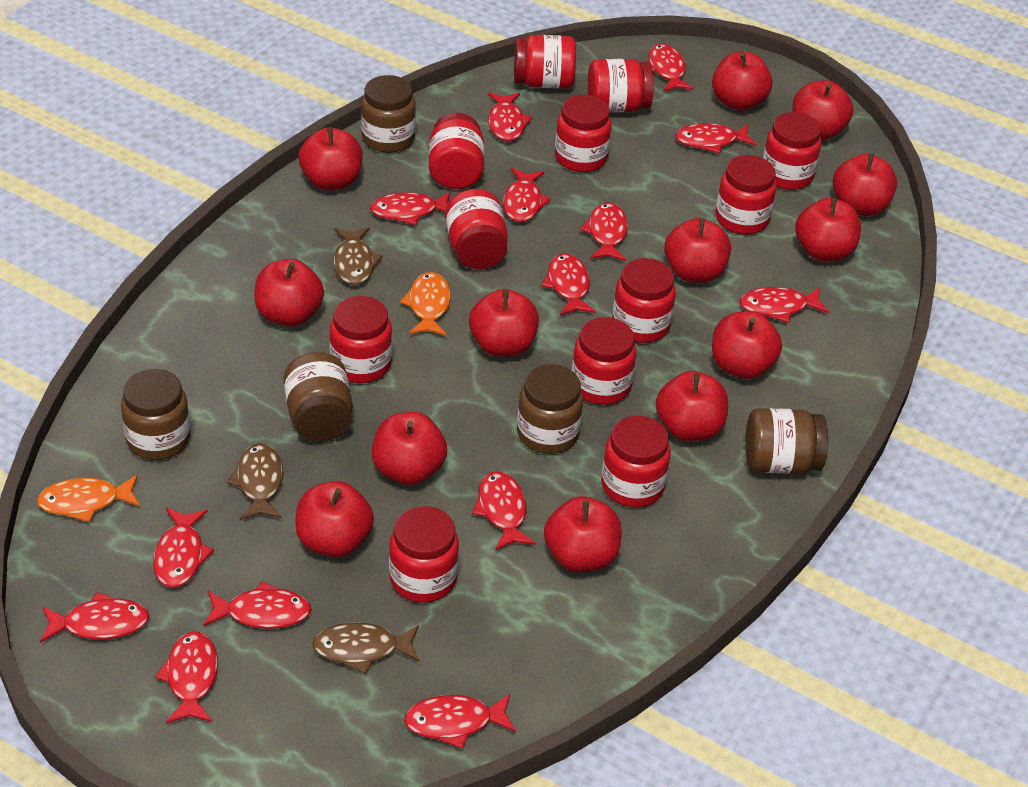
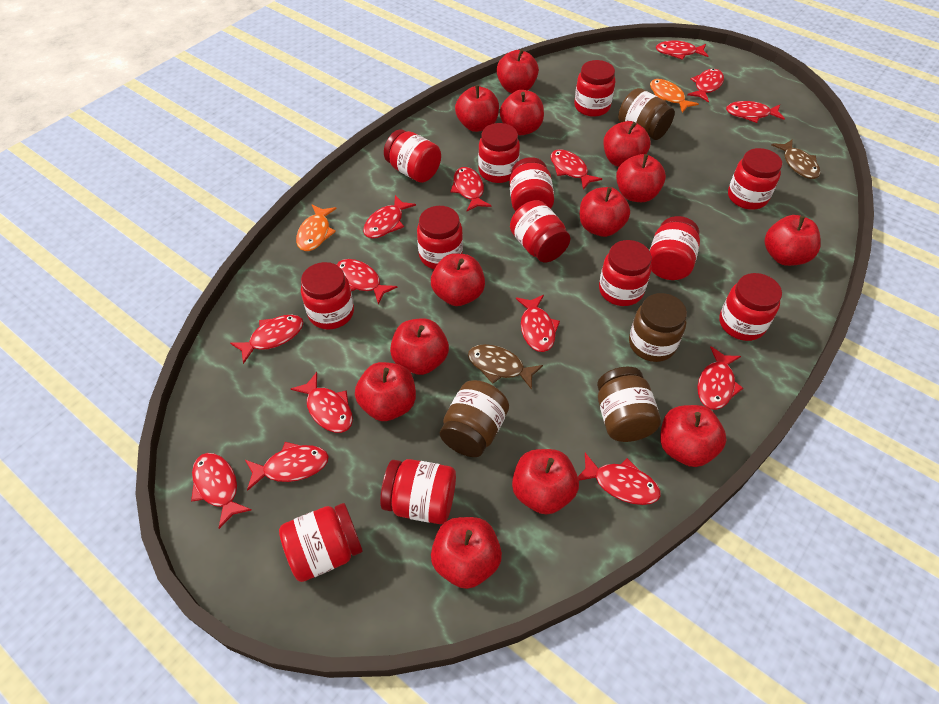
brown fish: [227,443,283,520] [312,622,420,674] [333,227,383,285] = 3 -> [468,344,543,390] [771,140,820,179] = 2
brown jar: [121,369,191,460] [283,352,352,442] [361,75,416,153] [517,364,583,454] [745,408,828,474] = 5 -> [440,380,509,457] [597,367,661,442] [618,88,675,140] [629,293,687,362] = 4
red jar: [330,296,392,383] [389,506,459,603] [429,113,484,189] [445,189,508,269] [514,35,576,88] [555,95,611,172] [572,317,636,405] [587,59,654,113] [601,416,671,507] [612,258,676,343] [715,155,777,235] [763,112,822,190] = 12 -> [279,503,363,582] [301,262,354,329] [380,459,456,524] [384,129,441,183] [417,206,463,269] [478,123,520,183] [509,157,554,212] [510,200,570,262] [574,60,615,117] [599,240,652,306] [650,216,700,280] [719,273,782,341] [728,148,782,210] = 13

